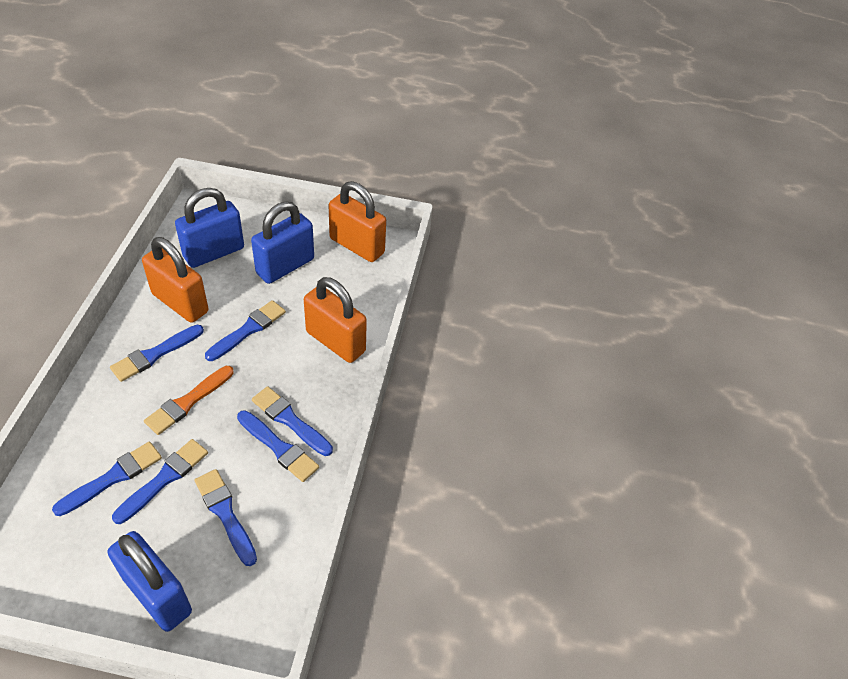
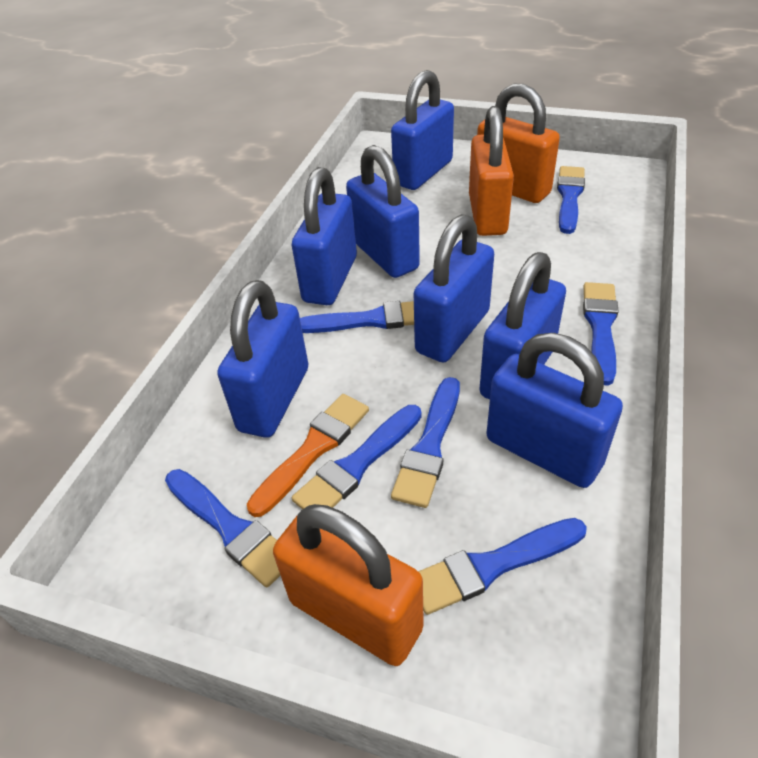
blue padlock: [108,531,192,632] [175,188,244,268] [251,201,314,284] = 3 -> [217,280,308,438] [292,167,357,305] [346,145,420,278] [391,70,454,190] [414,214,494,363] [479,252,566,400] [486,333,623,488] = 7

